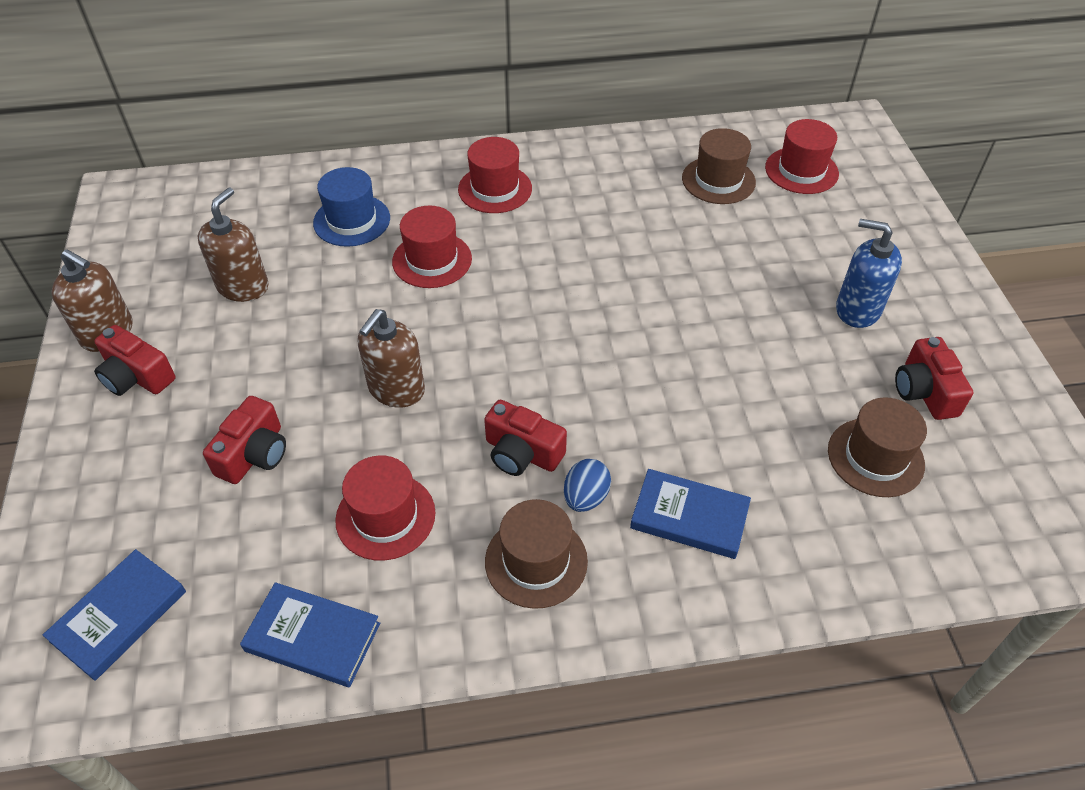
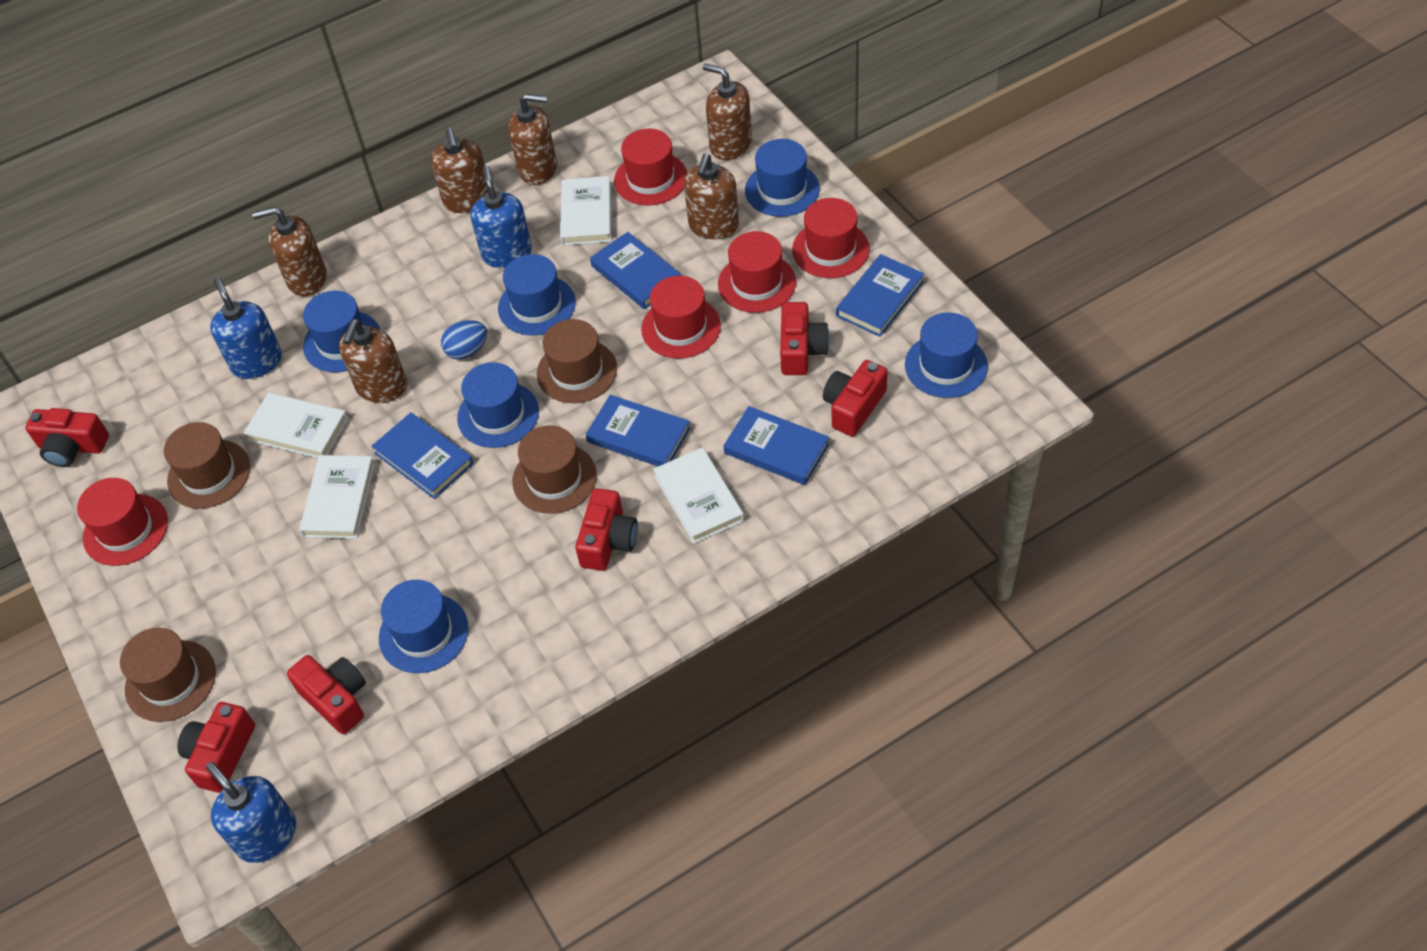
blue book: [43,549,186,681] [240,582,380,687] [630,469,751,559] = 3 -> [371,412,473,499] [586,395,690,466] [590,232,681,309] [723,406,829,485] [836,254,924,337] = 5
blue hat: [313,167,390,247] = 1 -> [303,291,380,372] [379,580,469,673] [457,362,539,448] [498,254,576,335] [745,139,820,217] [905,312,988,398] = 6
blue soap dispenser: [836,219,902,328] = 1 -> [206,762,296,863] [210,277,282,379] [471,165,532,268] = 3
brown hat: [485,499,588,609] [682,128,756,204] [828,397,927,497] = 3 -> [120,628,216,722] [164,422,250,509] [512,425,597,514] [537,319,617,403] = 4
brown soap dispenser: [51,249,133,352] [198,187,269,302] [358,309,425,408] = 3 -> [252,207,327,296] [339,319,407,403] [431,128,488,213] [508,94,557,185] [684,154,739,239] [703,63,752,160] = 6
red camera: [94,325,176,396] [203,396,286,484] [484,400,567,476] [895,337,974,420] = 4 -> [25,408,109,467] [177,702,255,793] [287,655,366,734] [575,488,638,571] [780,302,829,375] [823,360,887,436] = 6
red hat: [335,456,435,561] [392,205,472,288] [458,137,532,213] [765,119,839,194] = 4 -> [77,478,168,566] [614,129,687,205] [641,276,721,358] [718,231,796,313] [792,198,870,278] = 5
white book: none = 0 -> [244,393,348,458] [299,455,375,539] [560,176,611,246] [653,447,744,544] = 4

